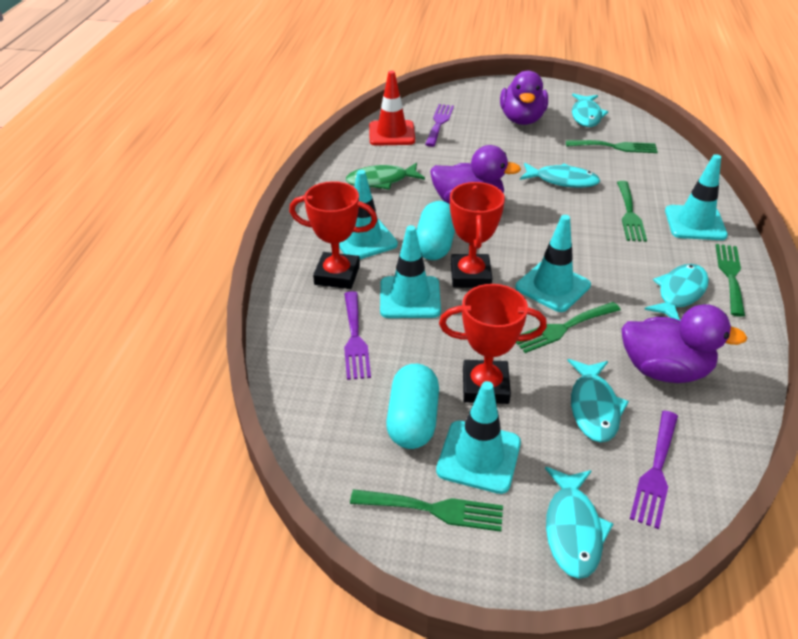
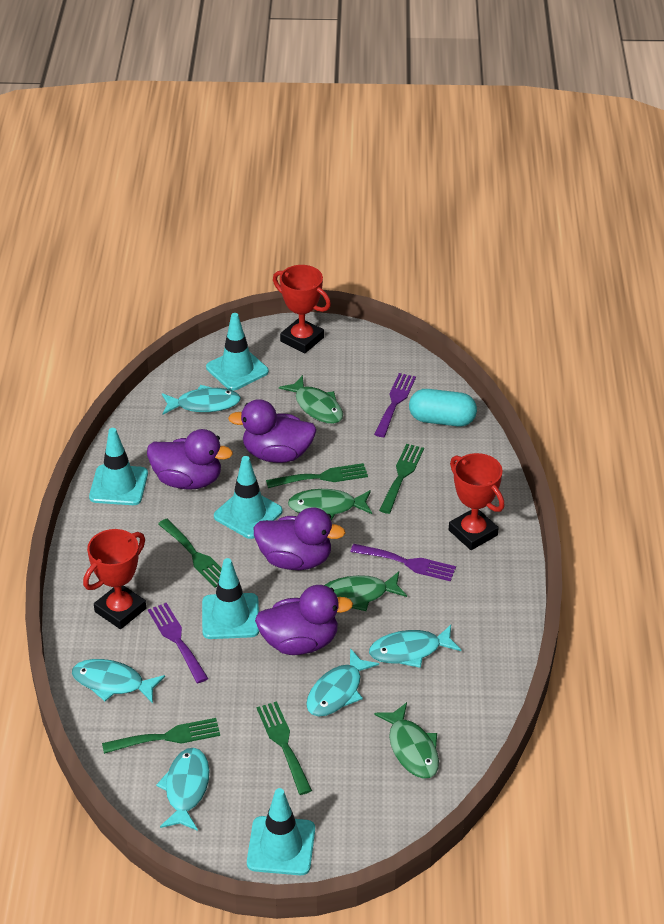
green fish: [346,162,425,190] = 1 -> [279,375,343,424] [288,489,372,521] [324,571,407,611] [374,702,439,779] = 4
purple duck: [430,145,521,204] [500,70,548,125] [622,304,747,383] = 3 -> [147,429,233,490] [228,399,317,463] [254,507,346,570] [255,585,353,655] = 4
red traffic cone: [369,71,415,146] = 1 -> none = 0
turquoise capsule: [386,364,439,449] [416,201,455,260] = 2 -> [409,389,477,427] = 1

